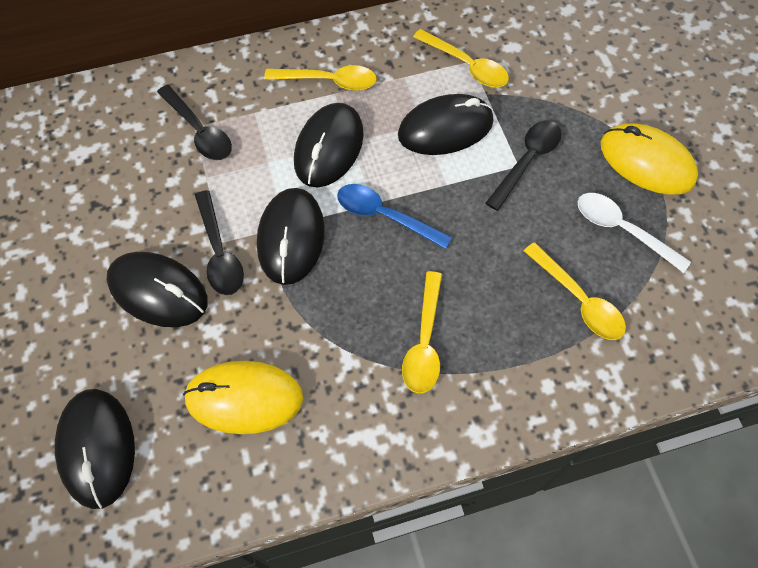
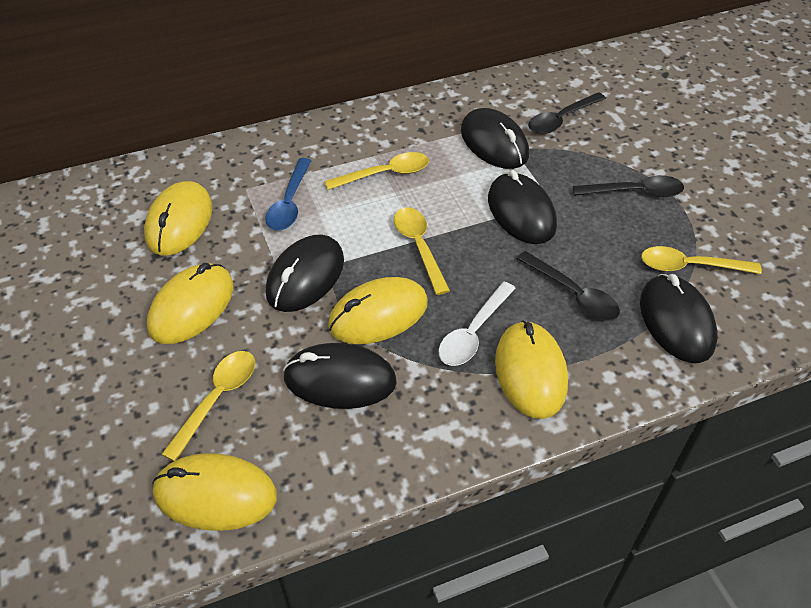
yellow mouse: [183,361,303,434] [601,123,698,195] = 2 -> [144,181,212,255] [147,263,233,344] [152,453,277,531] [328,277,428,344] [495,320,568,419] = 5

